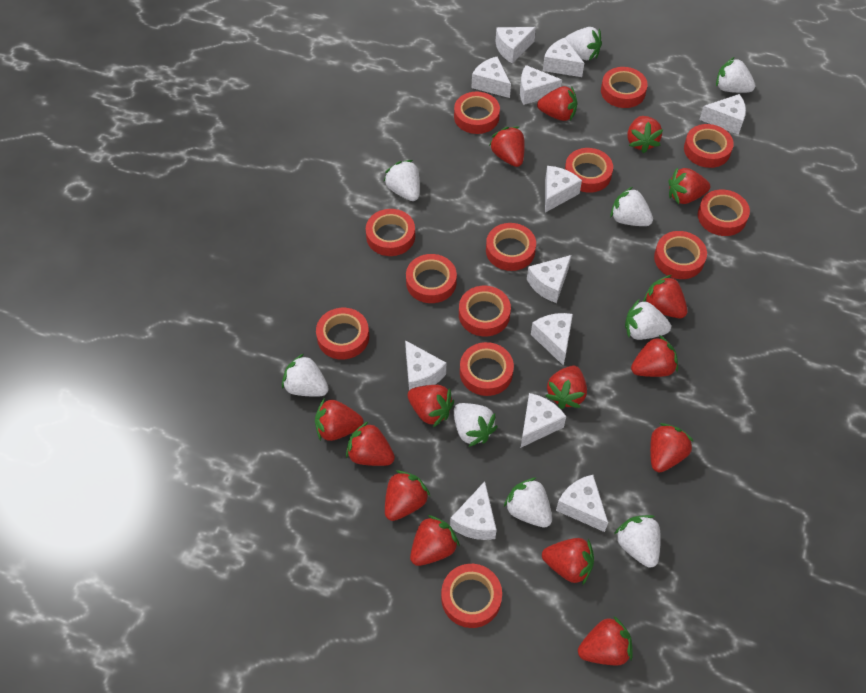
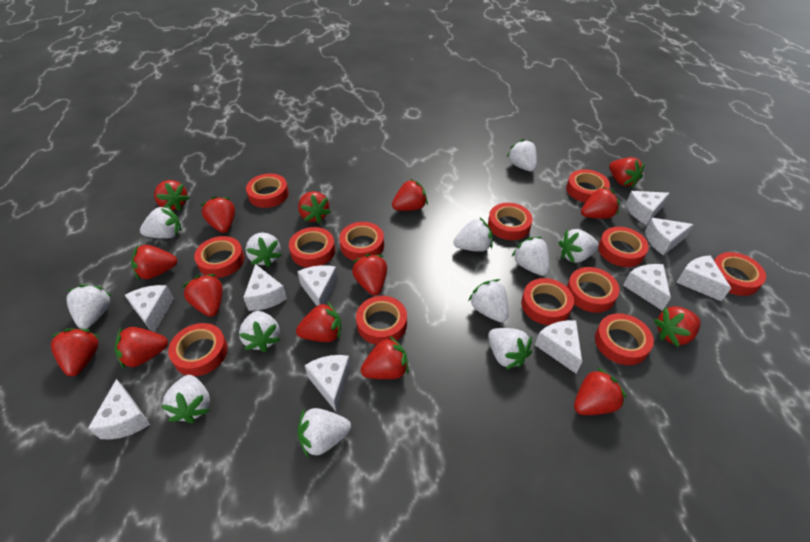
white cheese: [405,340,446,390] [450,481,497,540] [471,56,511,98] [496,27,536,64] [520,65,562,105] [521,393,566,447] [527,255,571,303] [531,313,573,366] [543,38,584,77] [545,166,582,213] [556,475,608,532] [699,94,746,135] = 12 -> [88,379,150,439] [125,285,174,332] [243,264,287,311] [297,265,338,306] [305,355,351,413] [535,320,582,373] [623,264,671,311] [625,191,670,225] [645,218,694,255] [676,255,731,301] = 10
white strawberry: [282,354,329,397] [383,160,420,201] [454,403,498,447] [504,478,552,527] [565,27,602,60] [610,187,653,226] [614,515,661,568] [625,300,671,340] [716,57,755,93] = 9 -> [66,285,112,329] [140,205,181,239] [161,375,210,423] [239,311,281,352] [245,232,282,267] [297,408,351,458] [453,218,493,252] [468,279,509,322] [488,328,532,370] [507,139,537,172] [512,237,550,276] [559,229,599,263] = 12

